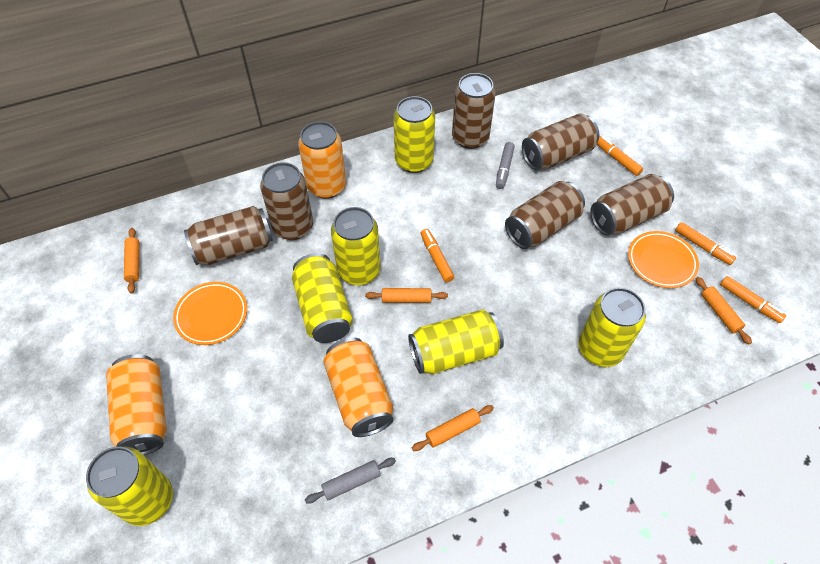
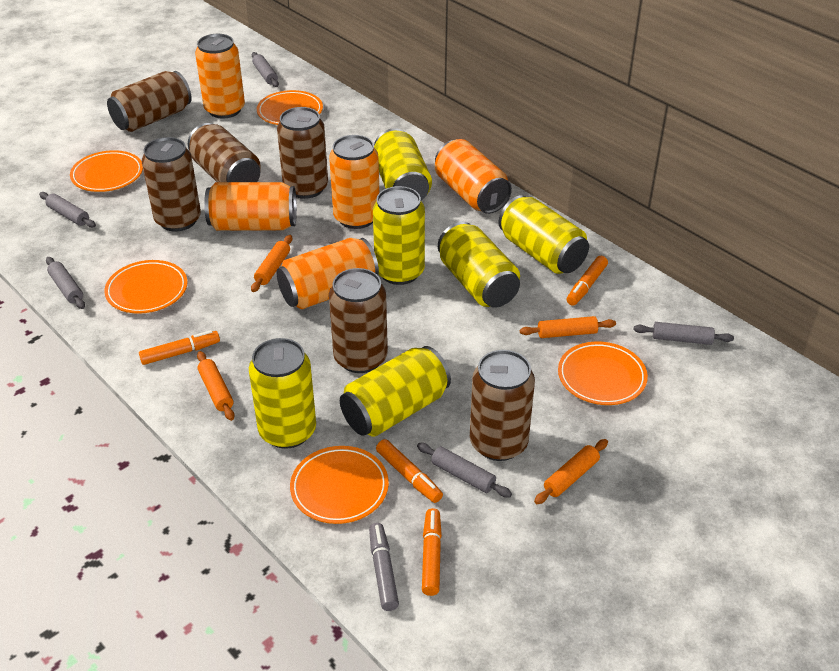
grey rolling pin: [305,458,396,503] = 1 -> [39,192,96,228] [46,257,85,309] [252,52,279,87] [417,443,512,498] [634,322,734,345] = 5
orange can: [106,354,167,455] [298,121,346,199] [323,337,393,437] = 3 -> [195,34,245,118] [204,182,297,231] [277,238,379,309] [329,135,380,229] [435,139,512,214] = 5
orange plate: [173,282,247,345] [628,231,699,288] = 2 -> [70,150,143,192] [104,260,187,314] [257,90,323,125] [290,446,389,524] [558,341,648,405] = 5

